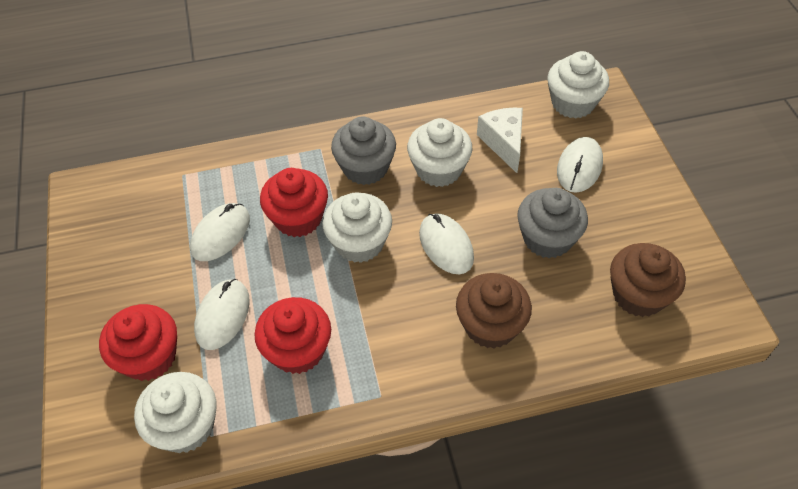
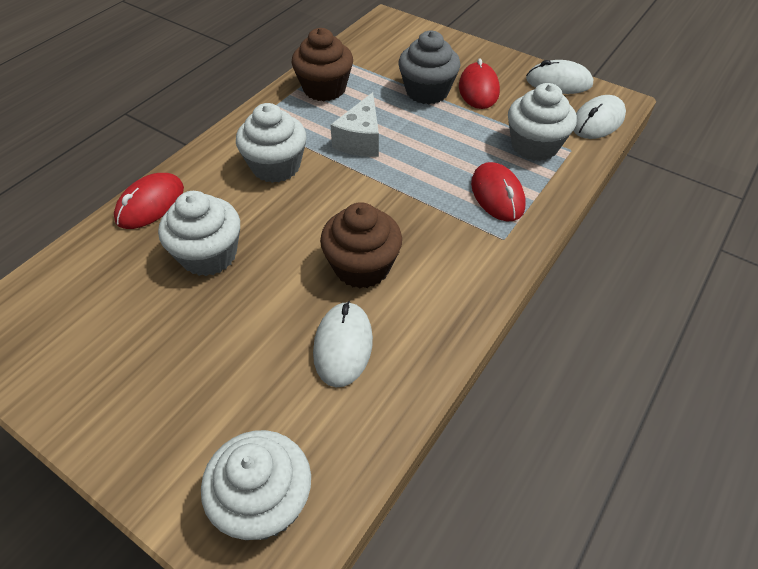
grey cupcake: [331,117,396,185] [517,188,588,258] = 2 -> [398,31,460,104] = 1
red cupcake: [99,304,177,381] [254,297,331,374] [260,168,328,237] = 3 -> none = 0
red mouse: none = 0 -> [114,173,184,229] [459,58,500,109] [471,162,525,221] = 3
white mouse: [190,203,250,261] [194,279,250,350] [419,213,474,275] [557,137,603,193] = 4 -> [313,301,373,387] [526,60,593,94] [573,95,626,139] = 3

